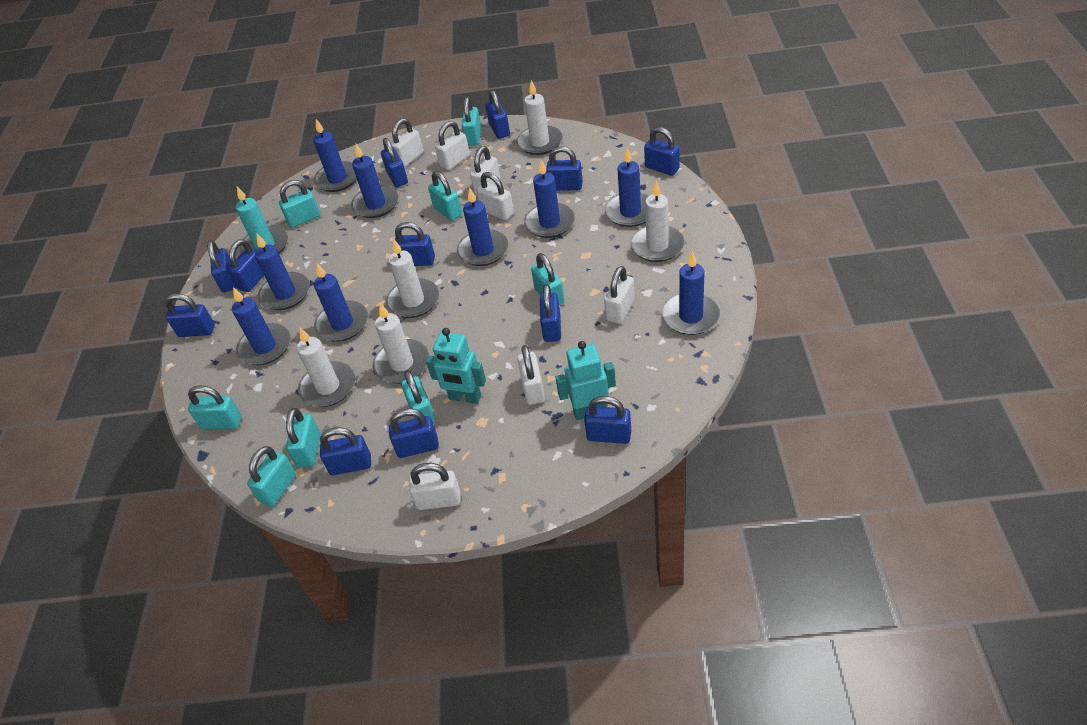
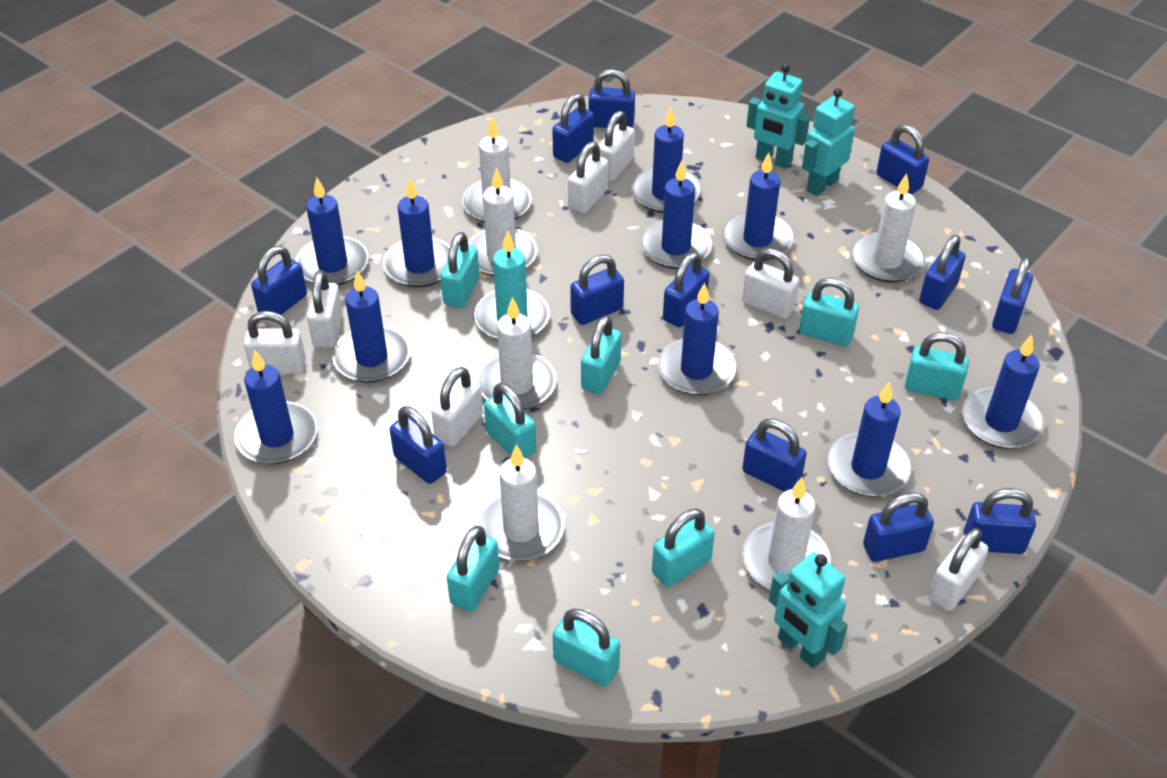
blue candle: [232,287,290,365] [255,234,309,310] [313,119,357,192] [314,263,368,342] [351,144,398,218] [457,187,508,266] [524,160,575,238] [605,147,648,227] [662,251,721,335] = 9 -> [234,350,317,464] [296,177,368,285] [332,270,410,383] [383,178,450,287] [632,107,701,213] [641,161,712,269] [658,282,736,396] [723,152,794,261] [827,381,912,497] [962,335,1045,449] = 10
turquoise robot: [426,328,486,404] [555,341,616,420] = 2 -> [747,63,810,169] [769,552,848,668] [802,88,855,196] = 3
white candle: [297,328,355,407] [373,303,429,383] [386,240,439,318] [517,80,563,155] [631,181,684,262] = 5 -> [462,118,532,223] [468,168,538,276] [477,297,556,410] [478,444,564,561] [742,477,831,590] [852,173,925,283] = 6

